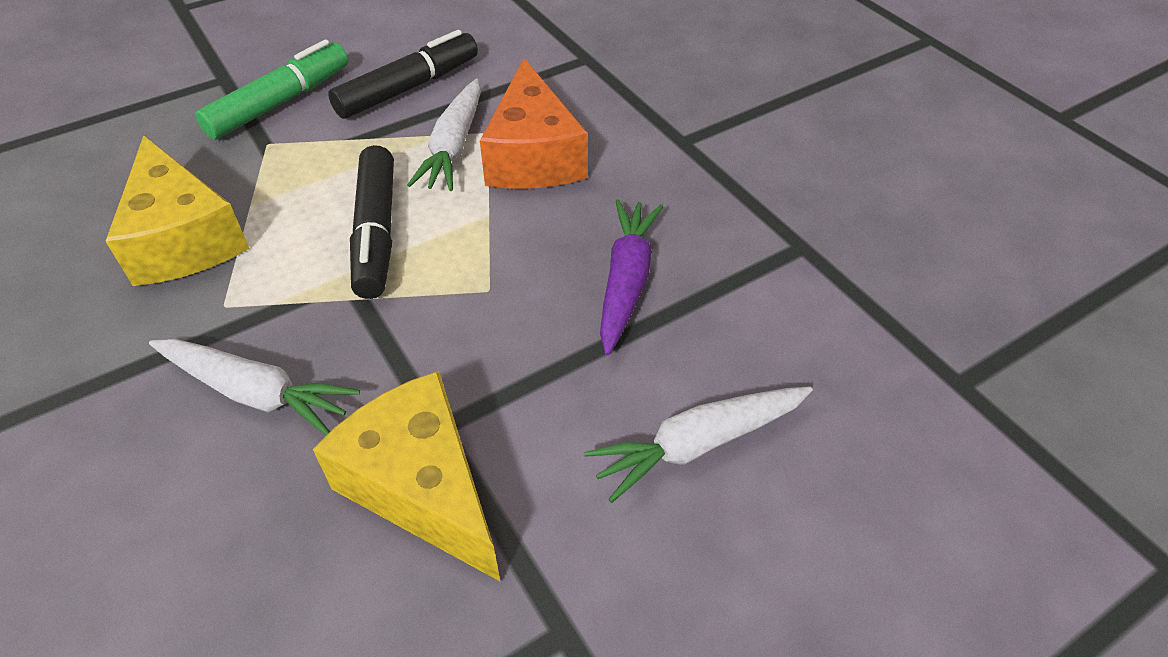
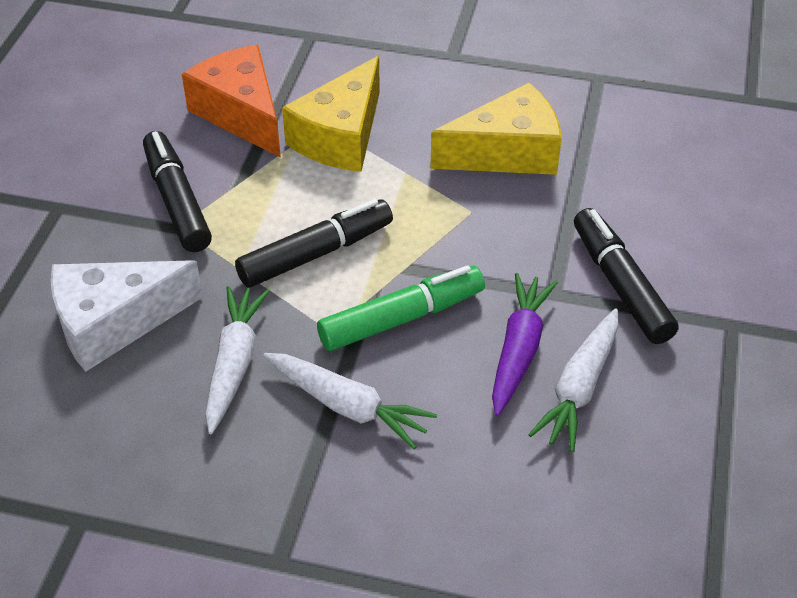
black marker: [328,30,478,119] [350,145,394,299] = 2 -> [143,131,212,252] [235,199,393,288] [574,208,679,344] = 3
white cheese: none = 0 -> [51,260,203,372] = 1

